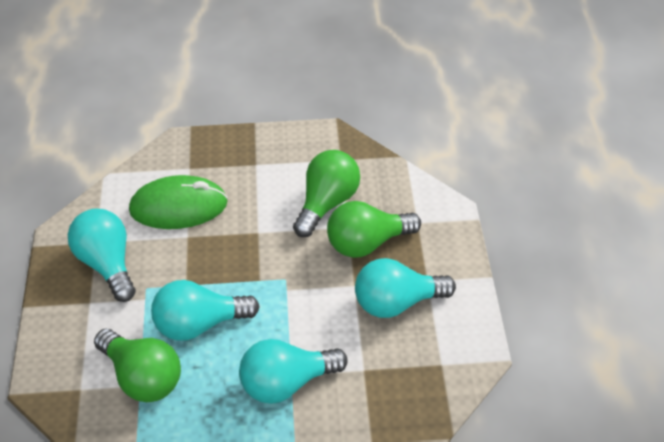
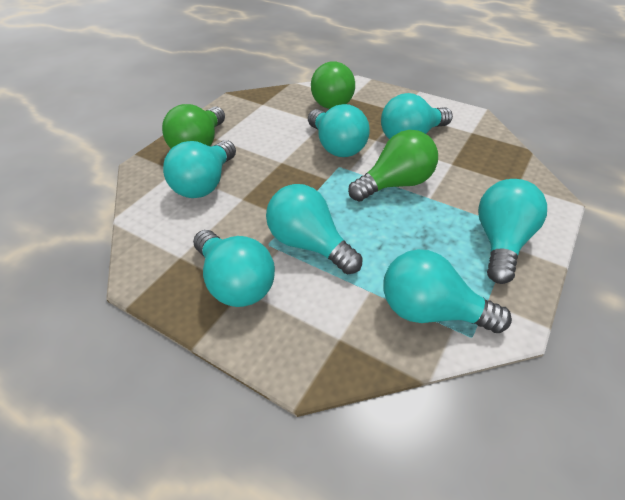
green mouse: [129,175,228,229] = 1 -> none = 0
turquoise light bulb: [68,209,136,302] [151,280,260,341] [239,339,348,404] [355,258,456,318] = 4 -> [163,140,236,198] [193,230,275,307] [266,184,362,274] [308,104,370,157] [381,93,453,139] [384,249,512,333] [478,179,547,284] = 7

